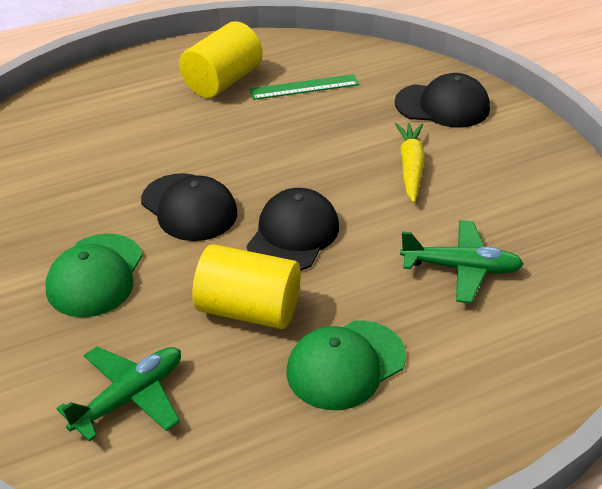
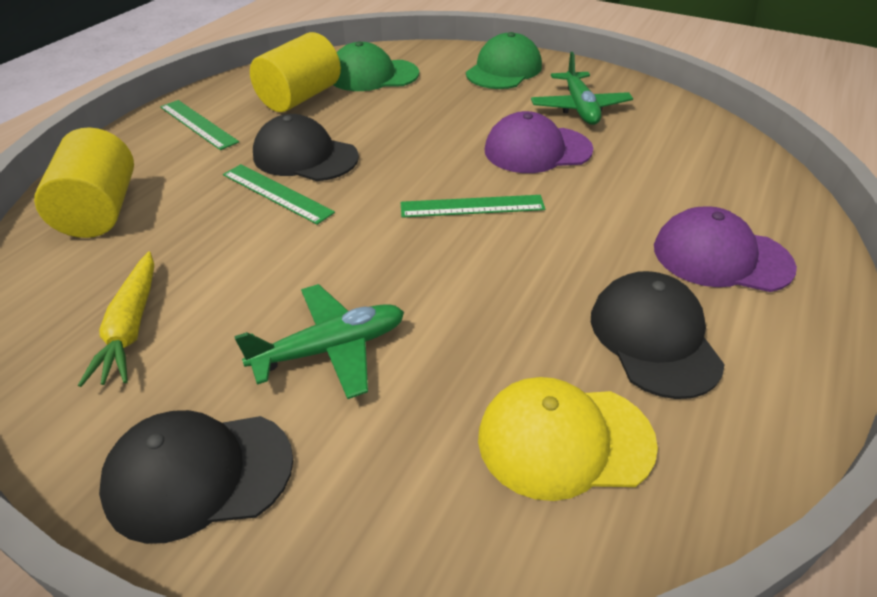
green ruler: [249,74,359,100] = 1 -> [160,100,239,150] [223,164,335,225] [401,195,545,218] = 3
purple cap: none = 0 -> [485,111,593,173] [654,206,797,292] = 2
yellow cap: none = 0 -> [478,377,658,501] = 1

